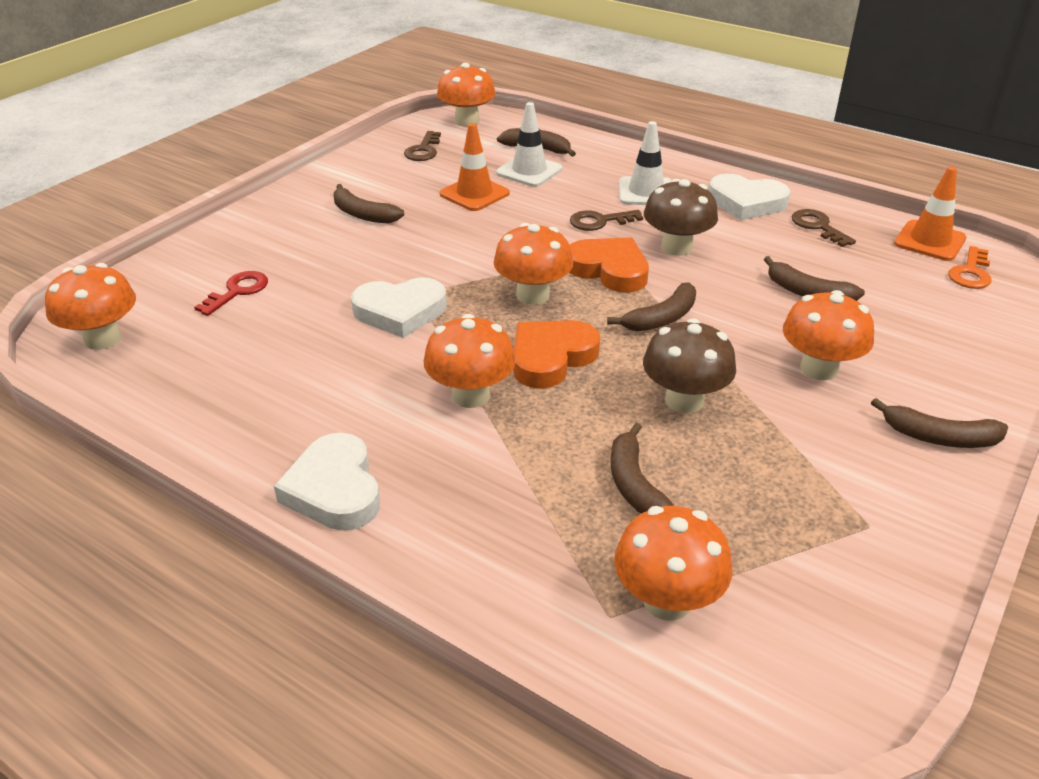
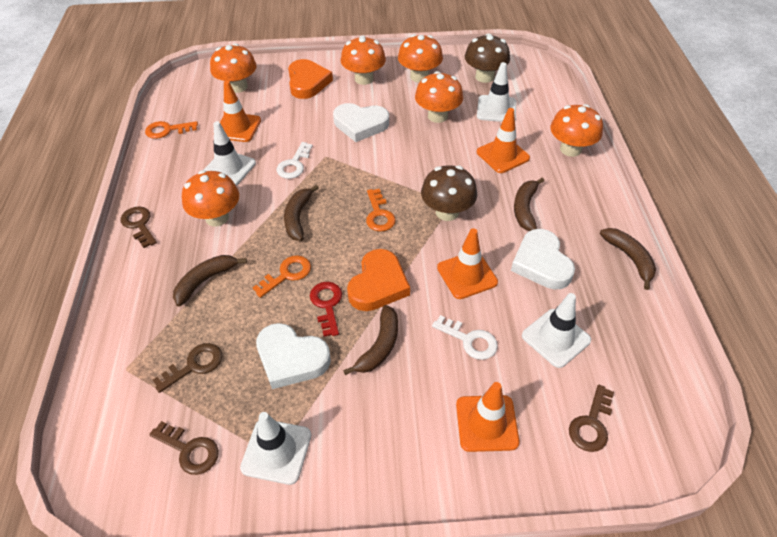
brown banana: [334,184,404,223] [497,128,576,157] [607,282,696,331] [611,423,674,514] [764,256,865,301] [871,398,1008,448] = 6 -> [173,255,247,307] [284,184,319,241] [343,305,398,375] [514,178,544,231] [600,228,656,290] = 5
brown key: [404,131,441,161] [570,210,643,231] [792,209,856,247] = 3 -> [120,206,157,248] [149,421,219,475] [153,343,222,393] [569,385,614,452] = 4
orange key: [948,246,991,289] = 1 -> [145,121,198,139] [252,255,311,298] [366,189,396,232] = 3
orange traffic cone: [440,123,510,211] [894,167,967,261] = 2 -> [213,81,261,142] [437,228,498,299] [456,382,520,452] [477,108,530,173] = 4
white key: none = 0 -> [277,142,313,179] [432,315,498,360] = 2
white traffic cone: [496,102,562,187] [619,121,672,205] = 2 -> [204,121,256,185] [240,412,311,485] [477,62,516,122] [522,293,591,368] = 4

